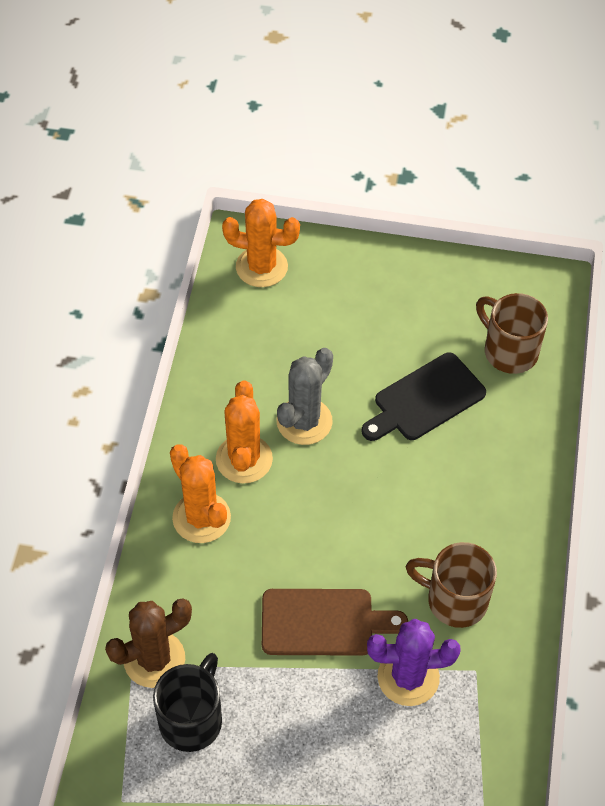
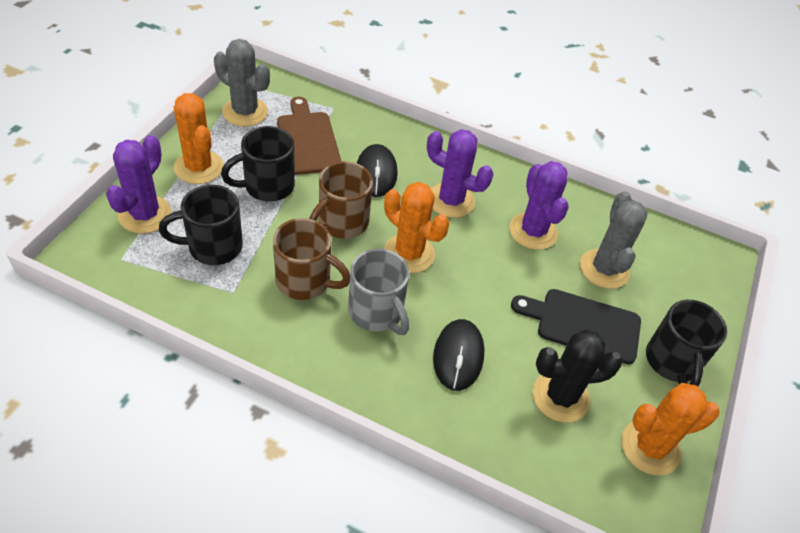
black cactus: none = 0 -> [533,330,623,423] = 1
black mouse: none = 0 -> [357,144,398,197] [433,319,484,391] = 2
black mug: [153,653,222,752] = 1 -> [159,185,243,265] [221,126,295,202] [646,300,727,386] = 3
brown cactus: [105,598,192,688] = 1 -> none = 0
grey cactus: [277,348,333,445] = 1 -> [214,39,270,127] [580,191,648,289] = 2
grey mug: none = 0 -> [348,249,409,335] = 1
purple cactus: [367,619,461,706] = 1 -> [106,135,172,234] [427,129,493,218] [509,161,569,250] = 3

